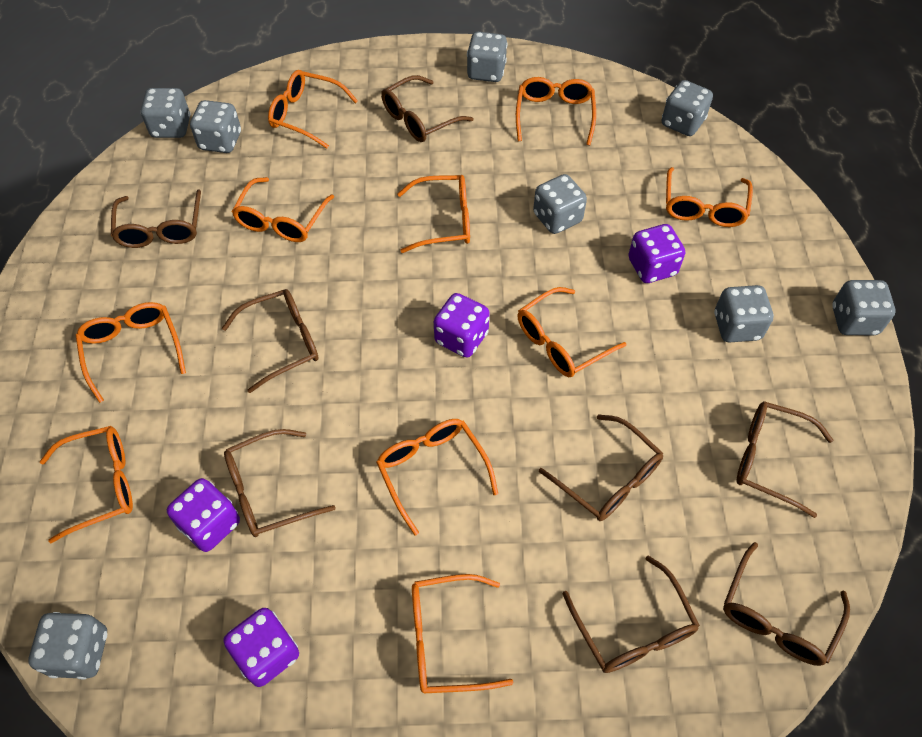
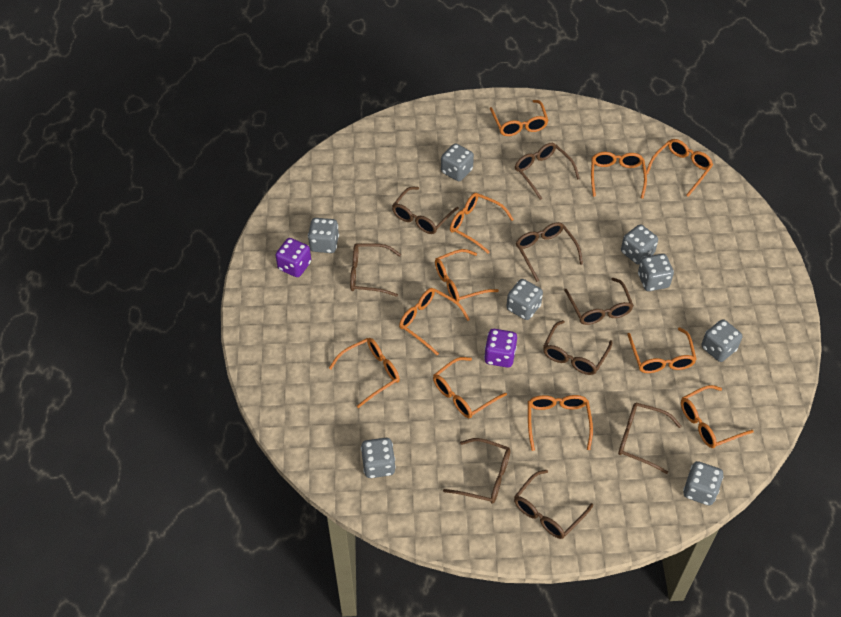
brown glasses: [111,189,201,248] [222,289,319,393] [224,429,336,537] [381,75,474,142] [539,414,663,521] [563,555,700,673] [723,542,850,666] [737,401,833,518] = 8 -> [350,243,401,297] [392,187,459,234] [443,438,511,504] [514,470,593,539] [515,143,580,200] [516,222,583,282] [543,320,612,375] [564,278,634,325] [618,403,681,474] = 9
orange glasses: [40,426,133,543] [75,302,186,403] [232,177,334,242] [268,70,358,149] [376,419,498,535] [397,175,470,253] [412,574,513,693] [516,77,596,145] [518,287,627,377] [666,167,753,227] = 10 -> [329,338,400,408] [399,288,470,355] [433,357,507,418] [435,249,499,302] [450,193,514,253] [489,100,549,136] [528,395,593,451] [591,152,647,199] [627,327,697,373] [646,139,713,196] [681,385,754,448] = 11
purple dice: [167,478,240,552] [223,608,299,687] [434,293,490,358] [628,224,685,283] = 4 -> [276,238,311,277] [484,329,517,368] = 2

